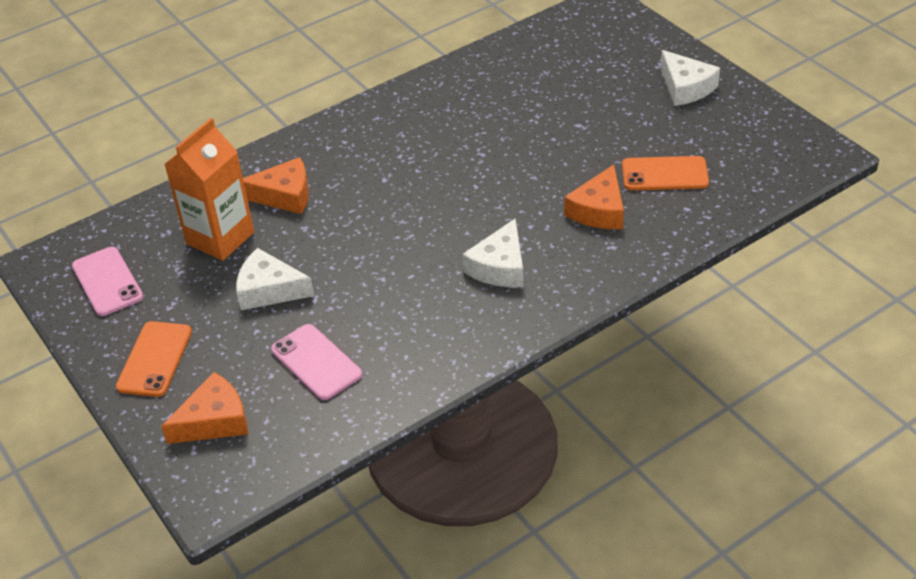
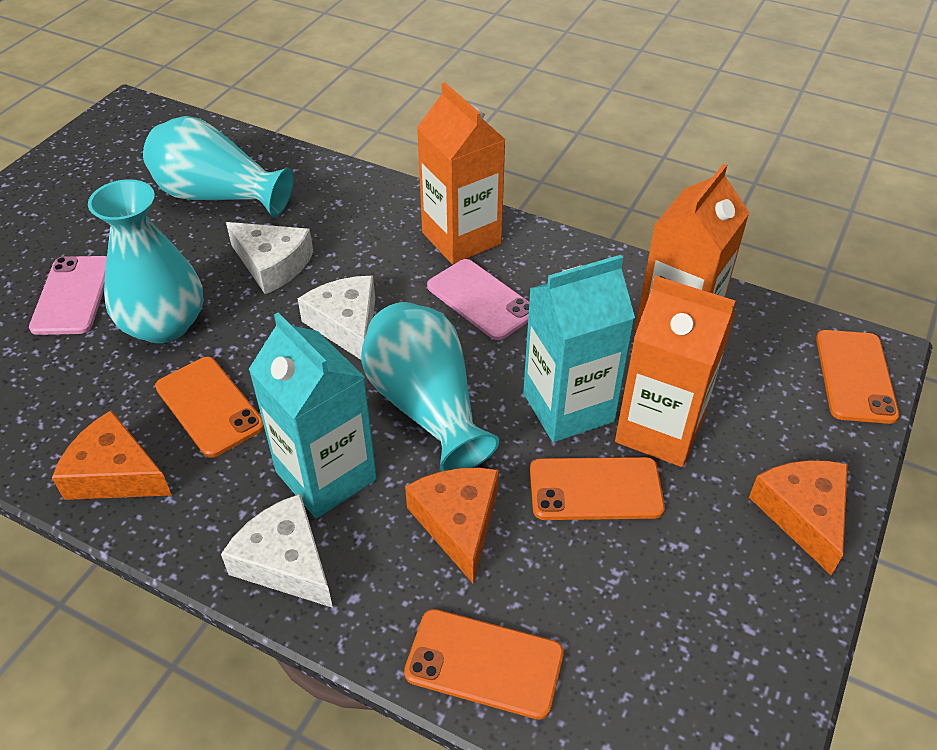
orange carton: [164,118,254,261] = 1 -> [417,82,506,264] [615,276,736,467] [635,163,750,331] = 3
orange phone: [116,321,192,397] [622,156,709,190] = 2 -> [155,357,264,458] [404,609,564,720] [530,457,665,520] [816,330,899,424] = 4
turquoise carton: none = 0 -> [248,313,377,518] [523,255,635,442] = 2
turquoise vase: none = 0 -> [88,179,203,343] [143,116,294,217] [361,302,499,471] = 3

